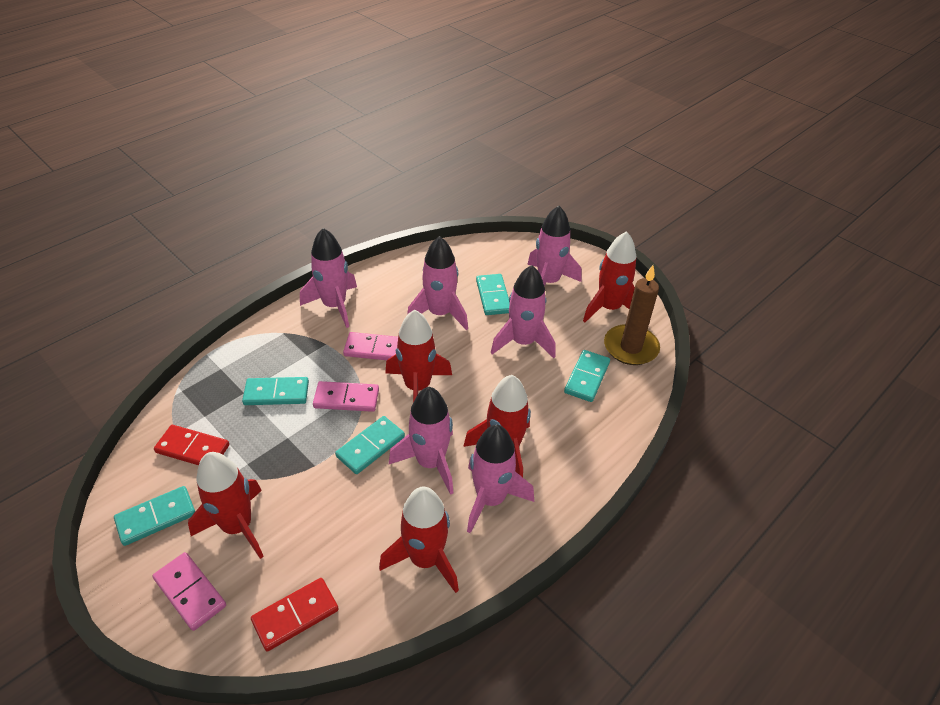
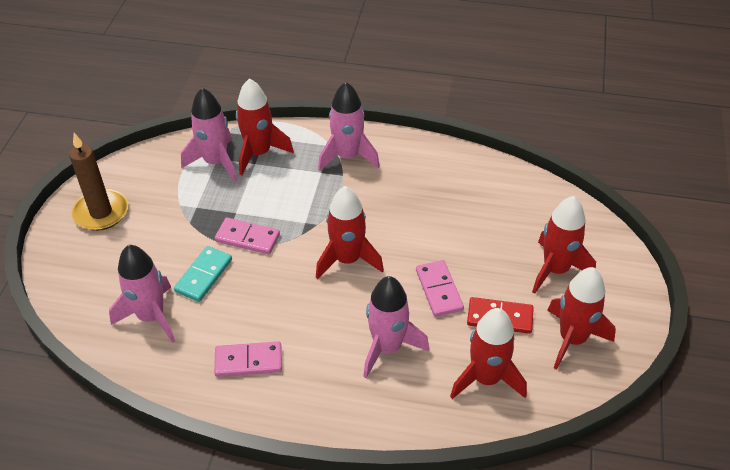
pink rocket: [300,228,357,328] [389,387,453,495] [407,236,468,330] [467,425,534,533] [491,265,556,358] [527,206,582,286] = 6 -> [109,245,175,343] [181,88,237,182] [318,82,380,171] [363,276,429,378] = 4
red domino: [154,425,229,465] [251,578,339,652] = 2 -> [467,297,534,334] = 1
turquoise domino: [114,486,195,546] [242,377,309,405] [335,416,405,474] [476,274,510,315] [564,350,610,402] = 5 -> [174,246,232,302] = 1

